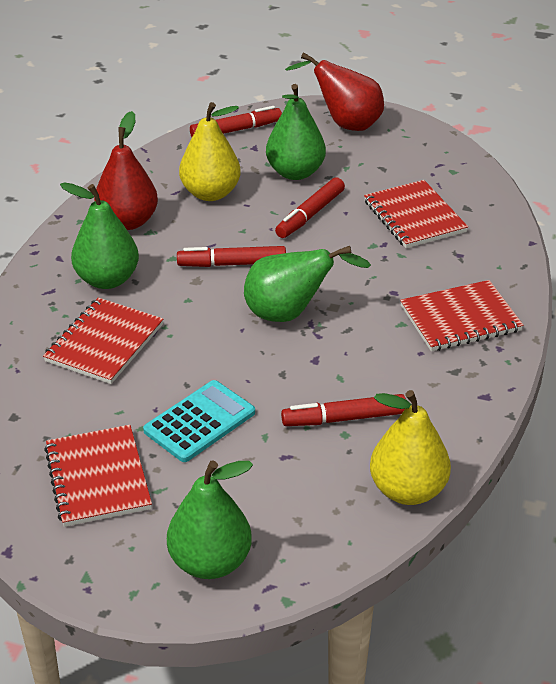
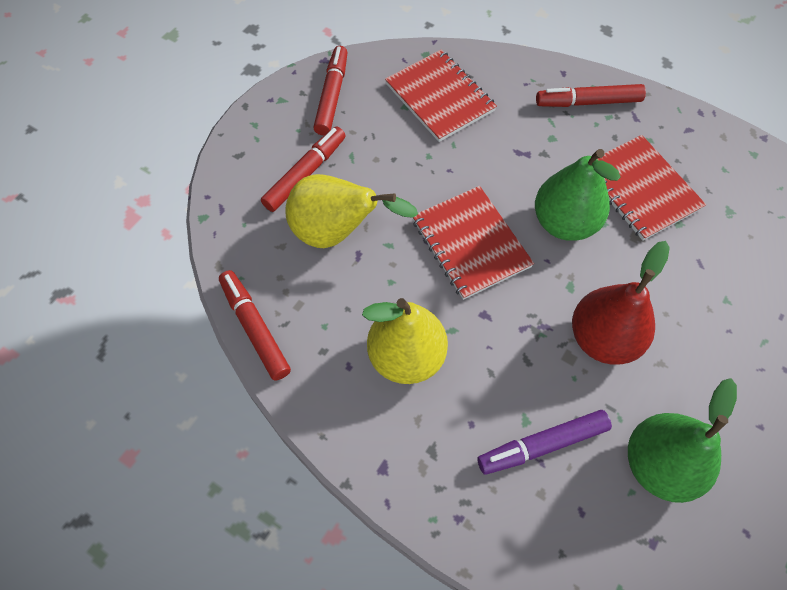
green pear: [60,182,139,289] [167,461,253,579] [244,246,371,322] [266,84,326,180] = 4 -> [535,149,621,241] [628,378,737,503] = 2
purple marker: none = 0 -> [477,410,612,475] = 1
red notebook: [43,297,164,384] [44,425,152,527] [364,180,468,248] [400,280,524,351] = 4 -> [385,50,497,142] [413,186,534,300] [598,135,706,241] = 3
red pear: [94,111,158,230] [285,52,384,131] = 2 -> [572,241,670,365] = 1
turquoise calculator: [143,380,255,462] = 1 -> none = 0

